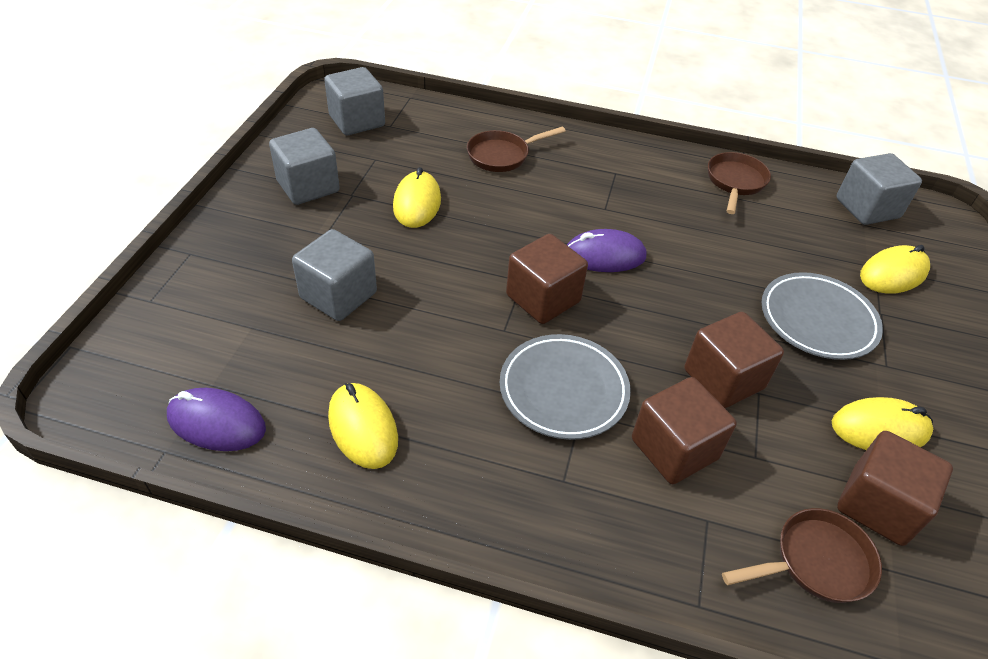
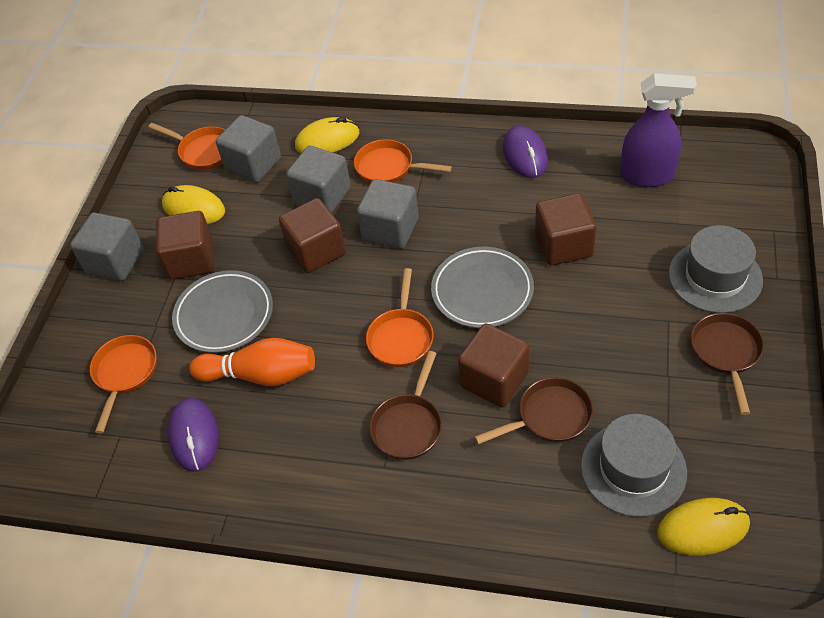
grey hat: none = 0 -> [581,414,687,517] [669,225,763,313] = 2
orange bowling pin: none = 0 -> [189,338,315,386] = 1
orange pan: none = 0 -> [90,335,156,434] [148,123,225,170] [354,139,452,183] [366,268,433,367] = 4
purple spray bottle: none = 0 -> [620,73,697,187] = 1
yellow mouse: [328,383,398,469] [393,167,441,228] [832,397,933,450] [860,245,930,294] = 4 -> [162,185,225,224] [295,117,360,153] [657,498,750,555] = 3

